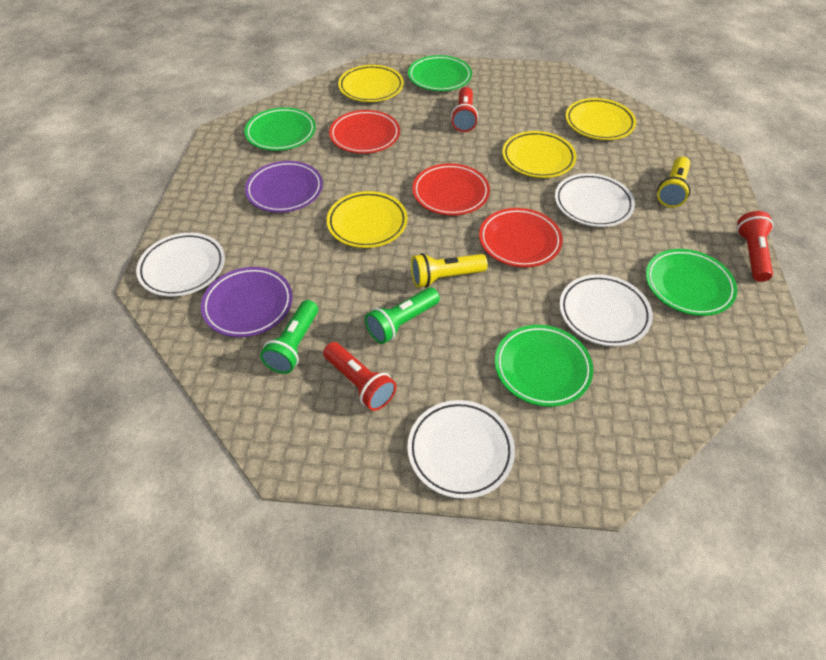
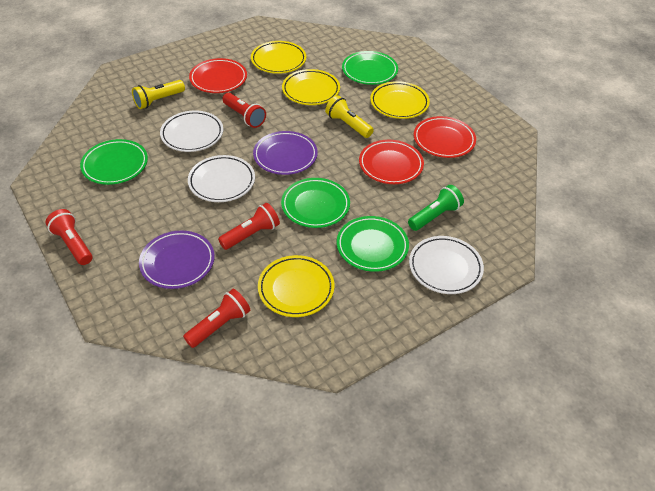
green flashlight: [260,300,318,374] [365,287,440,344] = 2 -> [408,185,464,231] = 1
red flashlight: [323,342,396,411] [451,87,478,132] [737,211,774,282] = 3 -> [46,209,93,265] [183,289,250,348] [218,203,280,250] [222,93,266,128] = 4
white plate: [136,233,225,297] [407,400,515,499] [555,173,635,227] [559,274,653,346] = 4 -> [160,111,223,152] [188,155,255,202] [409,236,484,294] = 3

